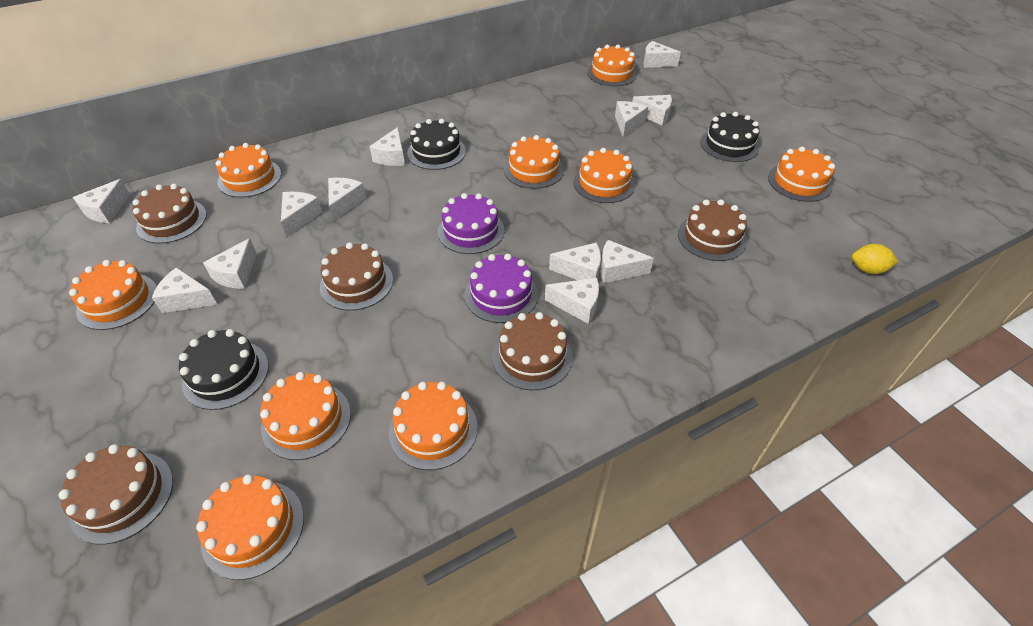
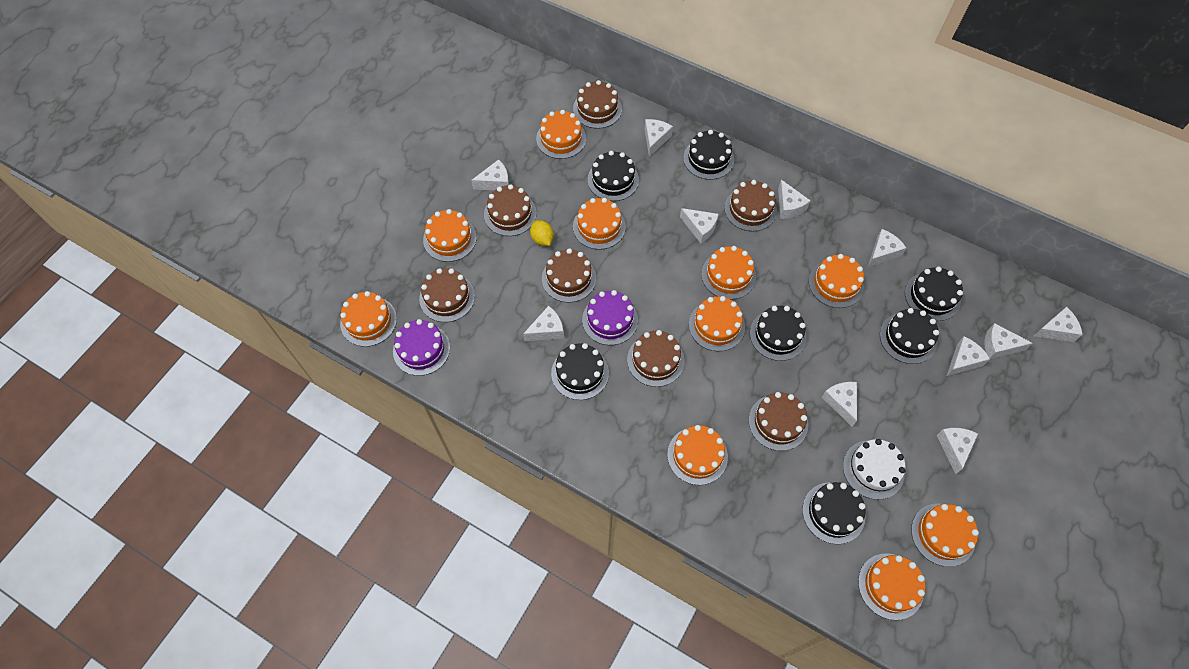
black cake: [179,329,269,410] [407,119,466,170] [700,112,760,162] = 3 -> [551,343,609,400] [588,151,639,201] [683,130,734,180] [750,306,807,361] [802,482,865,544] [880,308,939,364] [905,267,963,321] = 7
brown cake: [59,444,173,545] [132,184,207,244] [320,242,393,311] [492,312,573,390] [678,199,747,261] = 5 -> [419,268,475,322] [484,184,537,236] [542,248,596,303] [573,80,622,129] [627,330,684,387] [724,180,777,231] [749,392,808,451] = 7
orange cake: [69,260,157,330] [196,474,304,580] [216,143,281,198] [260,372,351,460] [389,382,478,470] [504,135,564,189] [573,148,635,203] [587,45,637,86] [768,147,835,202] = 9 -> [340,291,397,347] [423,209,477,262] [536,110,586,159] [573,198,626,250] [667,425,728,485] [689,296,745,351] [701,246,756,300] [809,254,864,308] [858,553,925,620] [911,503,979,567] = 10
white cake: none = 0 -> [843,439,906,500] = 1
white cheese: [73,179,130,223] [152,267,217,313] [203,238,257,289] [281,192,322,237] [328,178,366,222] [369,127,405,166] [545,278,599,324] [549,243,601,280] [600,240,654,283] [615,101,648,137] [632,95,672,126] [643,41,681,68] = 12 -> [471,159,509,190] [523,306,564,341] [645,119,673,157] [680,208,718,243] [778,180,811,219] [821,382,857,426] [868,229,906,267] [937,428,978,474] [947,336,990,376] [984,323,1033,359] [1034,307,1083,342] = 11

